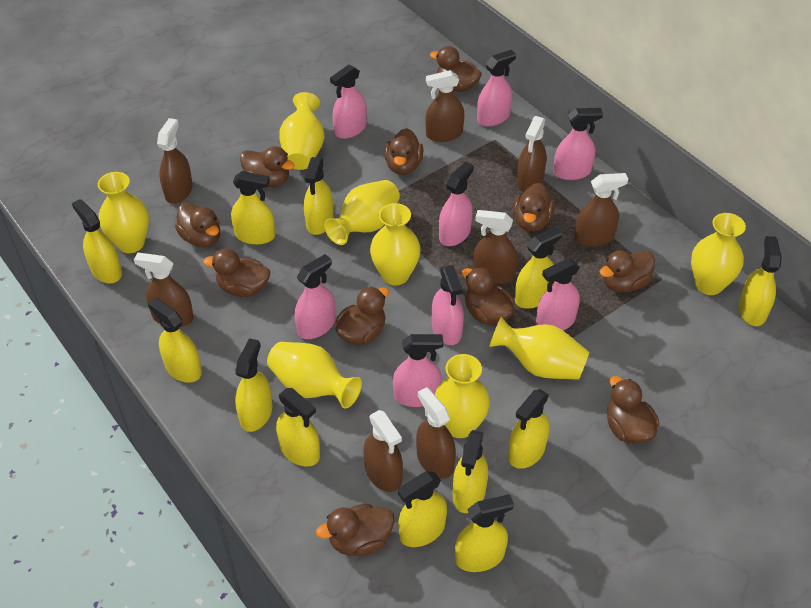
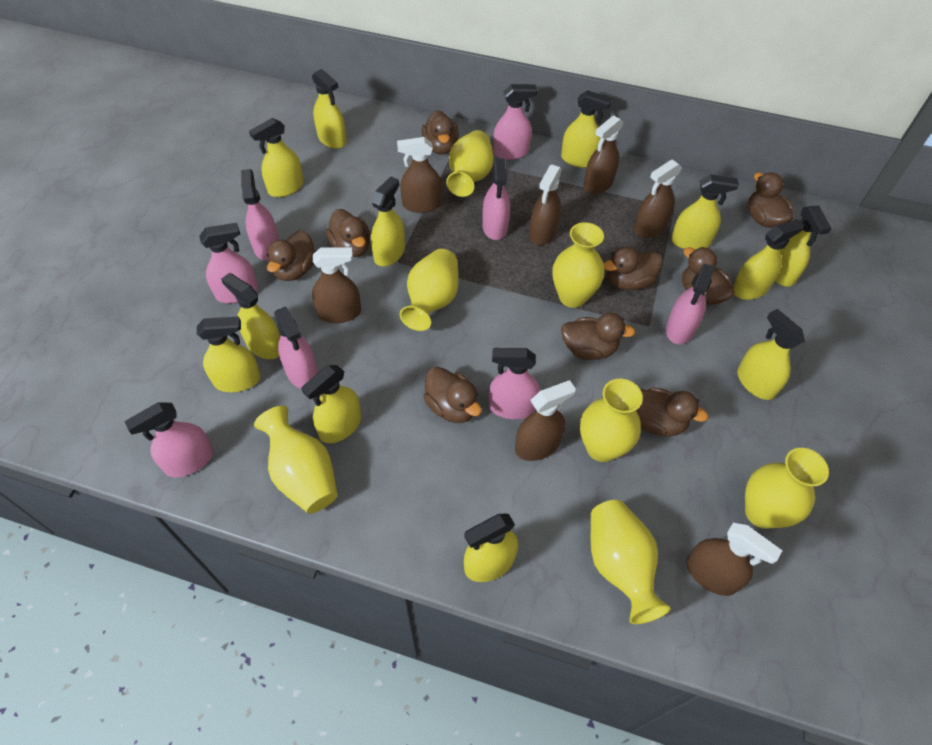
brown duck: [175,202,220,248] [203,248,270,297] [240,146,295,187] [316,504,394,556] [336,286,389,345] [384,128,424,175] [430,46,482,92] [462,267,515,325] [513,183,555,232] [600,250,655,293] [607,376,659,444] = 11 -> [267,230,316,281] [326,209,370,257] [422,110,459,155] [424,367,482,423] [561,313,635,360] [604,246,663,290] [636,387,708,436] [682,247,735,305] [748,172,794,228] = 9
brown spray bottle: [134,253,194,327] [157,118,193,204] [363,410,403,492] [416,387,456,479] [425,70,464,142] [473,210,518,284] [516,116,547,192] [575,173,628,247] = 8 -> [312,248,361,323] [397,137,442,213] [515,380,576,461] [529,164,562,245] [583,115,624,194] [634,159,682,238] [686,523,783,596] = 7
yellow vase: [98,172,149,253] [267,342,362,409] [279,92,325,170] [324,180,400,245] [370,203,421,286] [434,354,490,438] [489,317,589,380] [691,213,746,295] = 8 -> [254,406,338,514] [400,249,459,331] [446,130,494,197] [552,222,605,308] [580,379,643,462] [591,500,670,624] [745,448,829,529] = 7

